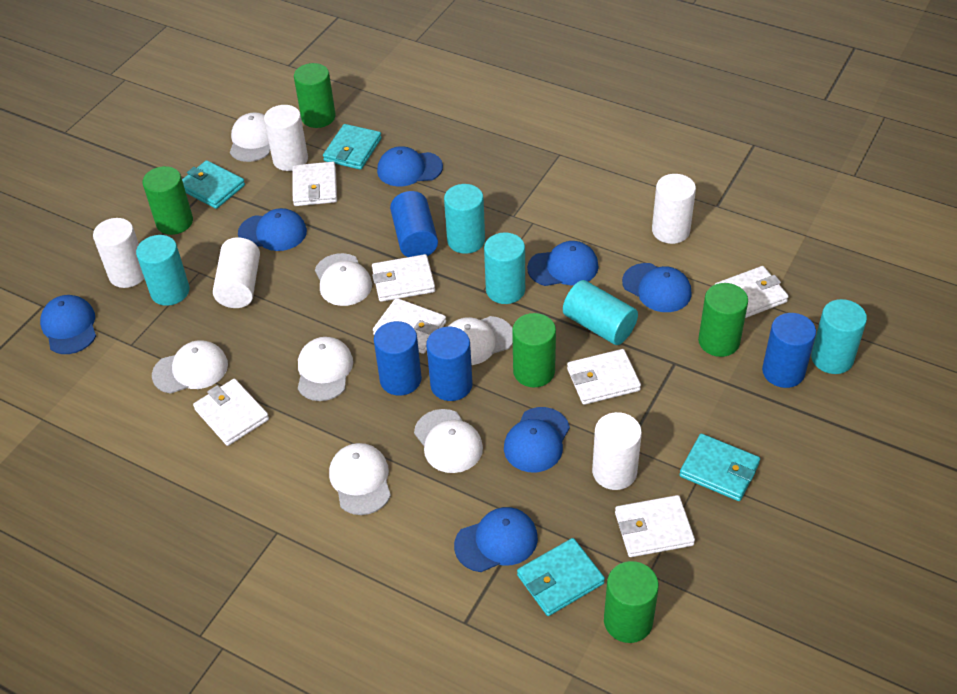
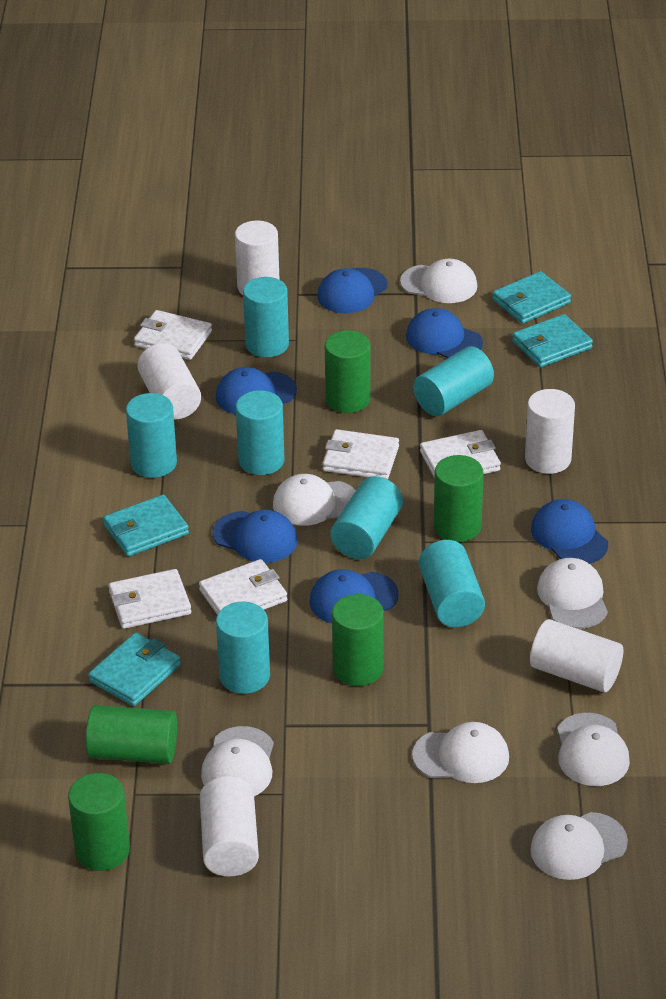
blue cap: [40,295,96,354] [238,208,307,251] [377,146,443,186] [454,507,538,572] [504,407,570,472] [527,241,599,286] [622,263,692,312] = 7 -> [212,510,298,563] [216,367,297,414] [310,569,399,623] [317,268,388,313] [406,308,483,358] [531,499,608,564] = 6
blue cylinder: [374,321,422,396] [390,191,438,257] [426,327,473,401] [762,313,816,388] = 4 -> none = 0
turquoise cylinder: [136,235,190,306] [444,184,485,254] [484,232,525,304] [563,280,638,345] [811,299,867,374] = 5 -> [126,393,177,478] [216,602,270,694] [236,390,284,475] [243,277,289,357] [330,476,403,559] [413,346,494,416] [419,540,485,627] = 7
white wallet: [193,379,269,446] [292,162,337,206] [372,254,435,302] [373,298,446,354] [567,349,641,405] [615,495,695,557] [714,266,789,318] = 7 -> [109,569,191,629] [134,310,212,360] [199,559,287,615] [323,429,399,480] [420,430,501,478] = 5

